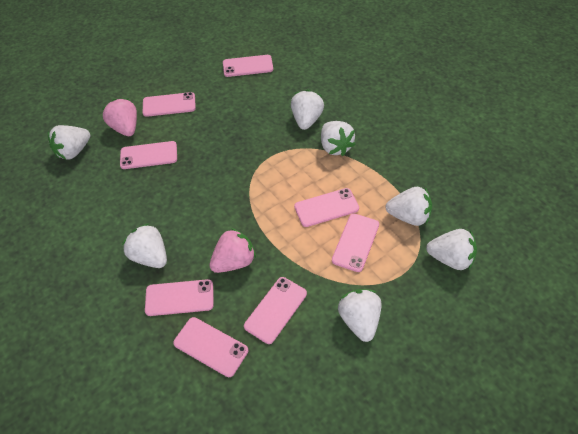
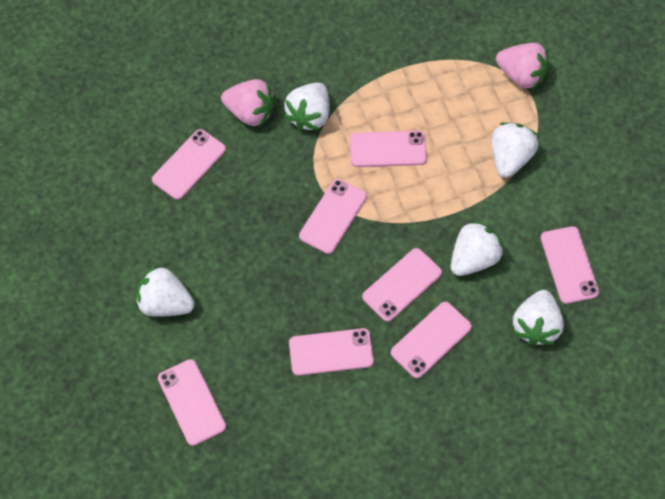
white strawberry: [48,125,90,160] [122,223,167,268] [291,90,324,130] [321,121,356,156] [338,289,381,342] [385,187,432,226] [426,229,477,270] = 7 -> [136,266,195,317] [284,83,330,131] [451,221,504,276] [491,122,538,178] [513,290,564,346] = 5

